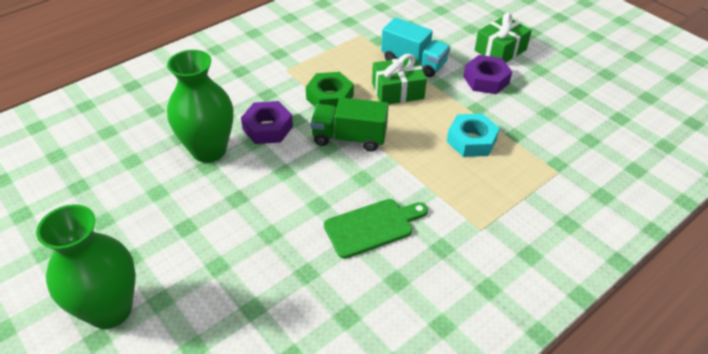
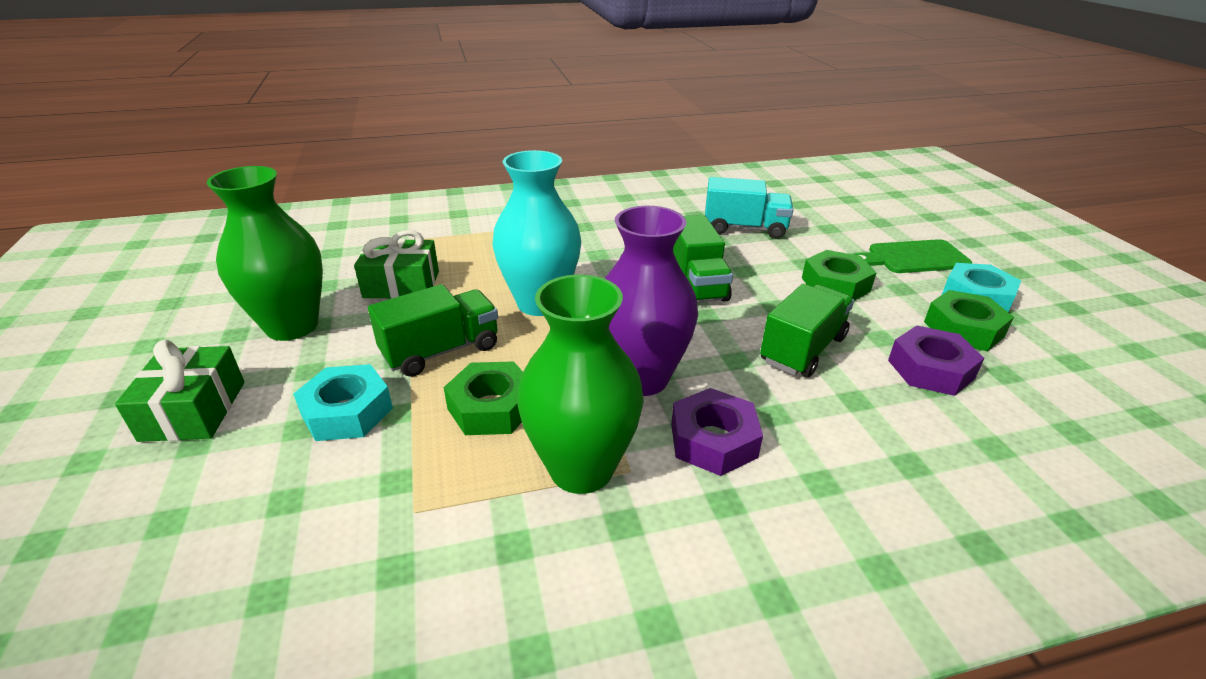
green nut: [306,72,354,108] = 1 -> [444,361,523,435] [802,250,877,301] [924,290,1014,351] = 3
green truck: [311,97,389,152] = 1 -> [368,284,498,377] [673,215,733,302] [760,284,854,378] = 3
purple vase: none = 0 -> [604,206,698,396] = 1
turquoise nut: [447,114,500,157] = 1 -> [293,364,393,441] [942,263,1021,312] = 2
turquoise vase: none = 0 -> [492,150,581,316] = 1

